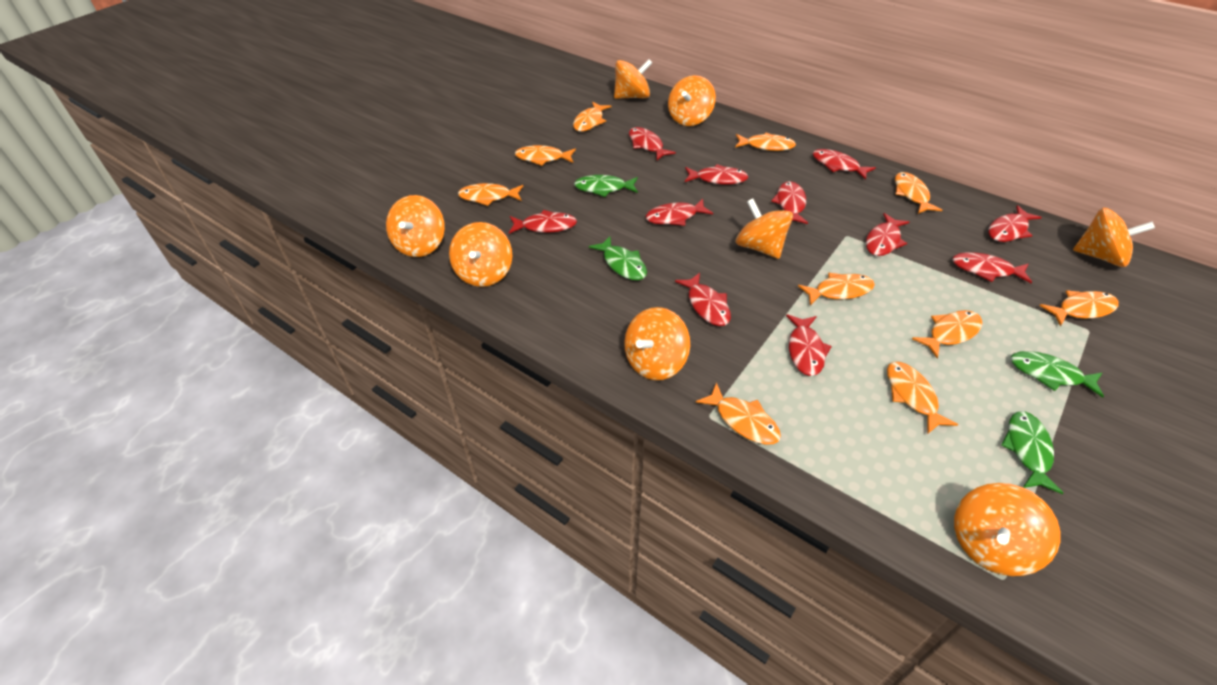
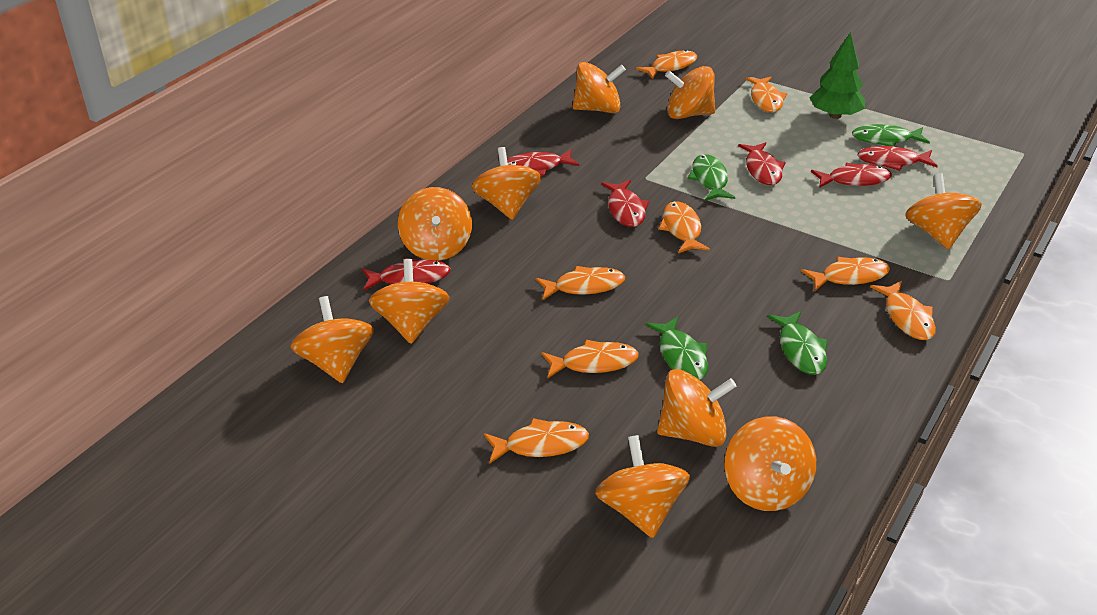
green tree: none = 0 -> [810,32,865,119] = 1
orange fish: [458,183,523,206] [515,145,576,166] [573,101,611,132] [696,382,781,445] [735,132,796,151] [798,273,875,306] [887,362,958,434] [895,172,942,214] [912,310,982,358] [1040,290,1119,326] = 10 -> [484,418,589,464] [535,266,625,300] [541,340,639,378] [636,50,697,79] [658,201,710,253] [745,77,787,112] [801,257,890,291] [870,281,936,340] = 8
orange spinning top: [386,195,445,257] [449,222,512,287] [614,59,652,99] [624,307,690,380] [668,75,716,126] [736,198,793,259] [954,483,1061,576] [1073,208,1155,267] = 8 -> [290,296,374,383] [369,259,450,344] [398,187,472,261] [472,147,541,220] [573,62,626,113] [595,435,690,538] [657,369,736,447] [665,66,715,119] [725,416,816,511] [905,173,982,249] = 10
red fish: [509,210,577,234] [629,127,676,160] [646,199,713,226] [675,273,731,326] [685,164,749,184] [771,181,808,224] [786,314,832,376] [813,149,876,180] [866,213,909,256] [952,252,1032,283] [988,205,1042,242] = 11 -> [362,258,450,291] [507,149,580,176] [601,180,650,227] [738,142,786,185] [811,163,892,188] [858,146,938,171] = 6

